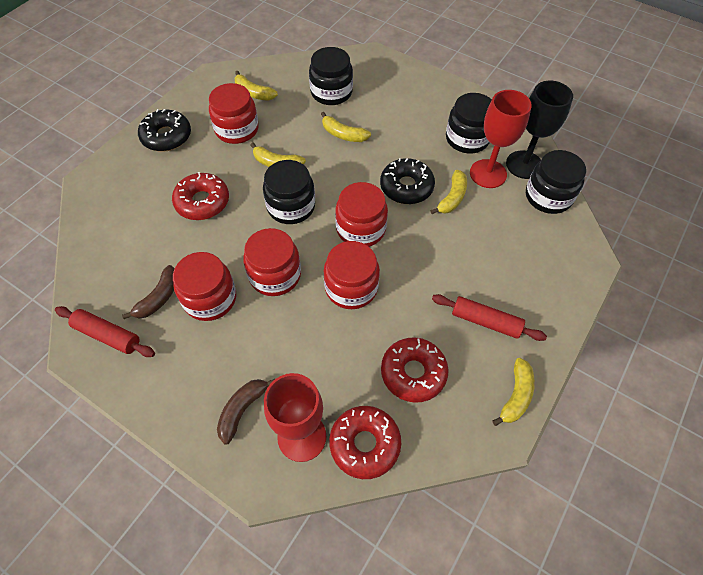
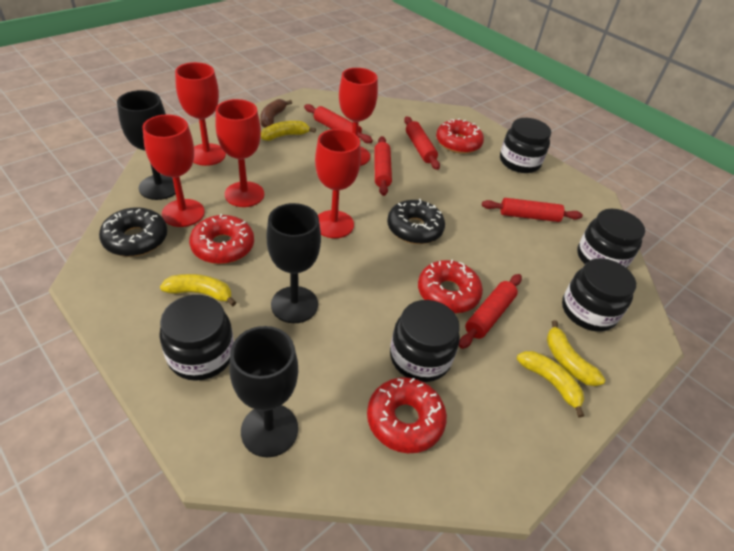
black goblet: [506,81,573,179] = 1 -> [117,90,176,200] [230,326,298,457] [266,203,321,323] = 3
black jar: [263,160,315,224] [309,47,353,105] [446,93,492,153] [526,150,586,214] = 4 -> [159,295,234,381] [390,300,460,382] [500,118,551,173] [562,258,636,332] [577,209,645,268] = 5
brown banana: [122,265,174,319] [217,379,275,445] = 2 -> [260,99,292,128] = 1
red donut: [172,172,229,220] [329,406,401,479] [381,337,449,403] = 3 -> [189,214,254,264] [367,377,447,453] [418,259,483,313] [436,118,484,154] = 4
red goblet: [264,373,327,462] [470,90,532,188] = 2 -> [142,114,205,227] [175,62,226,166] [215,99,264,207] [315,129,361,238] [339,68,378,166] = 5
red jar: [173,252,236,321] [209,83,259,144] [243,228,301,296] [324,241,380,309] [335,182,388,247] = 5 -> none = 0
red rolling pin: [55,306,155,357] [432,294,547,341] = 2 -> [304,104,373,143] [374,136,392,196] [404,116,440,170] [459,274,522,349] [482,198,583,222] = 5
yellow banana: [235,71,278,101] [250,143,306,167] [321,112,371,142] [430,170,467,214] [493,358,535,426] = 5 -> [160,274,237,306] [261,121,316,141] [517,351,584,417] [547,320,605,386] = 4

